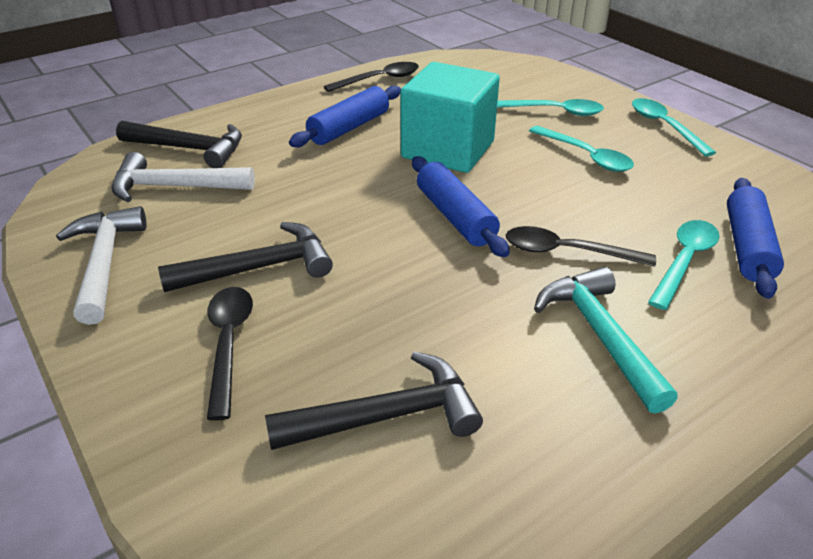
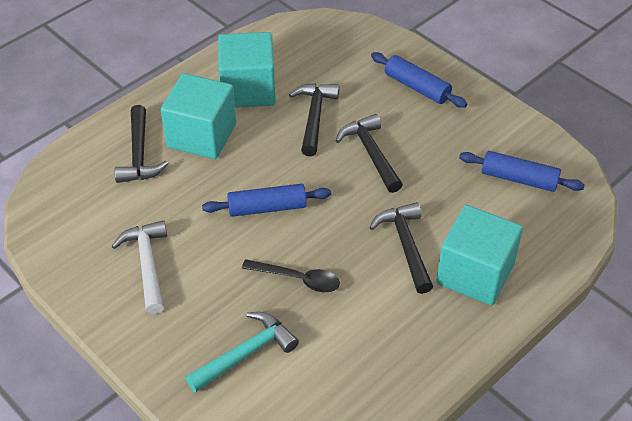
black hammer: [116,121,242,168] [158,222,333,292] [265,351,483,450] = 3 -> [114,105,169,183] [289,83,339,156] [336,114,403,193] [369,202,433,294] = 4
black spoon: [207,287,253,421] [324,62,419,92] [506,226,656,267] = 3 -> [242,259,340,292] = 1
turquoise cube: [400,62,500,173] = 1 -> [161,73,236,159] [218,32,276,108] [436,205,523,306] = 3
turquoise spoon: [497,99,604,116] [529,126,634,172] [632,98,716,157] [648,220,719,310] = 4 -> none = 0
white hammer: [56,206,147,325] [112,152,255,202] = 2 -> [112,220,167,314] = 1

